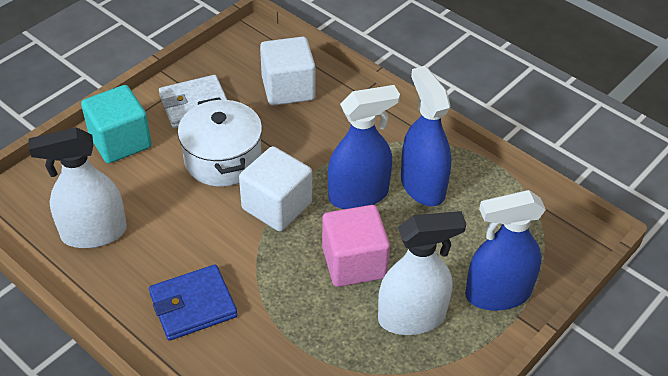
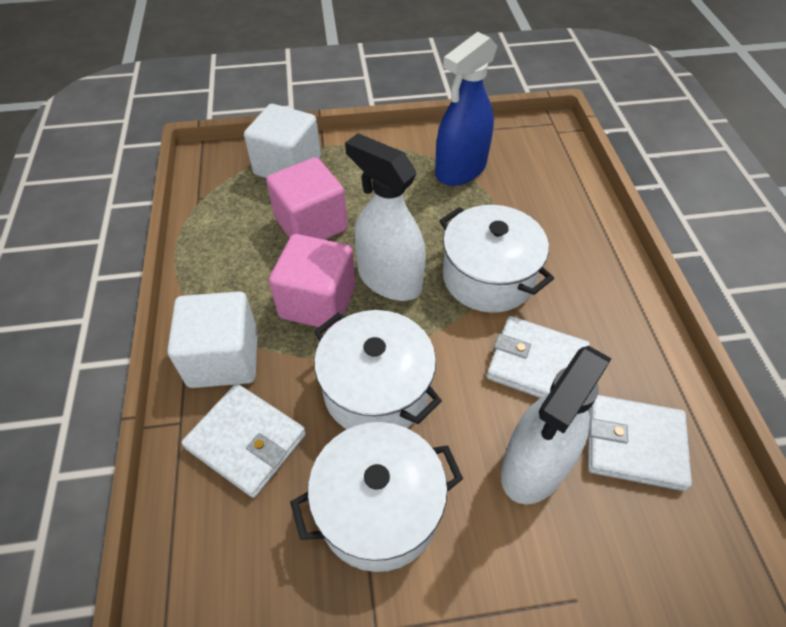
blue spray bottle: [328,85,400,209] [401,66,451,206] [465,190,546,311] = 3 -> [435,32,497,186] = 1
blue wallet: [149,264,238,341] = 1 -> none = 0
pink cube: [322,205,390,287] = 1 -> [266,157,348,240] [269,234,355,330] = 2
turquoise cube: [81,85,152,164] = 1 -> none = 0
white pot: [178,97,262,186] = 1 -> [290,422,463,572] [314,310,442,429] [439,205,554,313] = 3
white wallet: [159,75,227,129] = 1 -> [182,384,306,498] [486,316,590,398] [588,395,692,491] = 3

